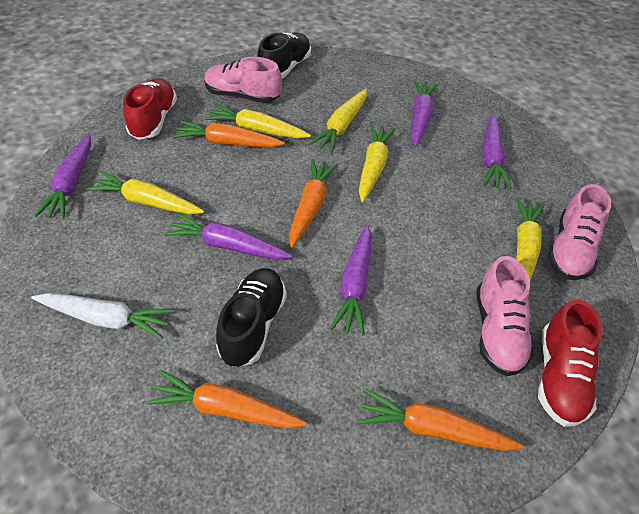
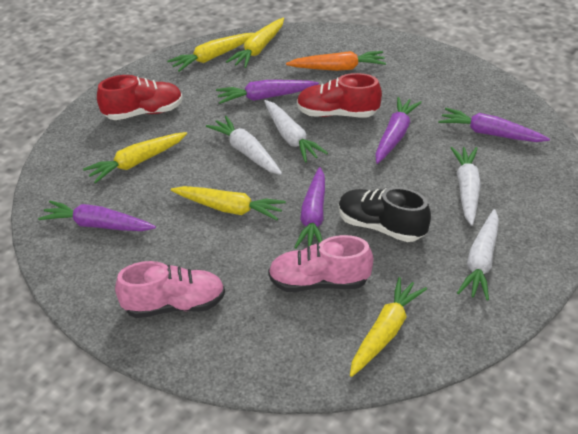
black shoe: [216,268,287,367] [257,32,311,79] = 2 -> [339,187,431,242] = 1
orange carrot: [146,370,307,428] [173,120,285,147] [289,159,338,248] [357,389,524,451] = 4 -> [286,51,386,71] = 1
pink shoe: [204,57,282,103] [476,256,534,376] [548,184,611,280] = 3 -> [115,261,225,318] [268,235,373,292] = 2
white carrot: [31,293,174,339] = 1 -> [206,116,282,175] [264,100,328,162] [450,147,481,226] [457,209,499,301] = 4

